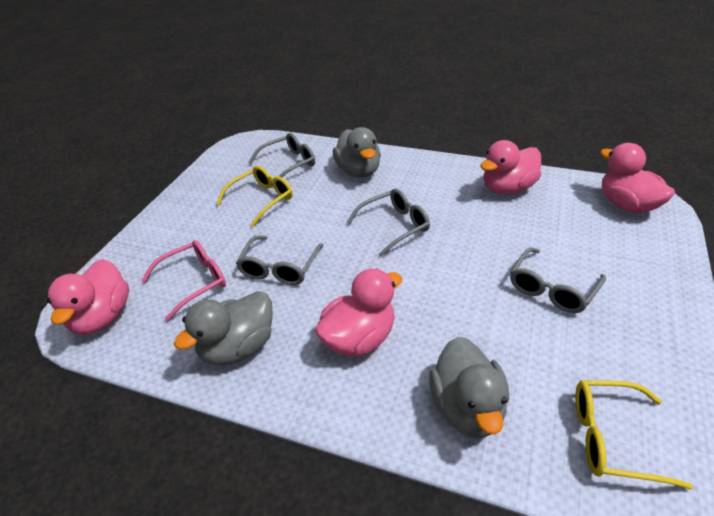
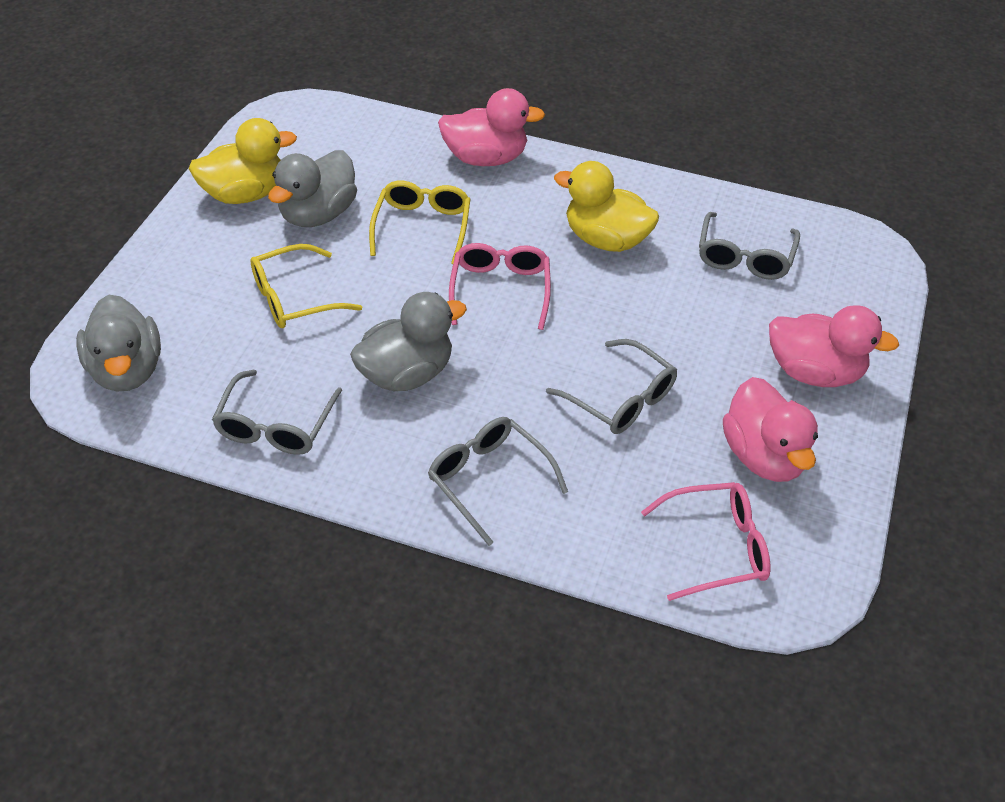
pink duck: [47,259,129,335] [315,269,403,356] [480,140,541,194] [600,143,675,213] = 4 -> [438,88,545,166] [723,377,818,482] [769,305,899,387] = 3
pink glasses: [142,240,226,321] = 1 -> [449,243,551,330] [641,482,771,601] = 2
yellow duck: none = 0 -> [189,118,297,204] [554,161,659,252] = 2

